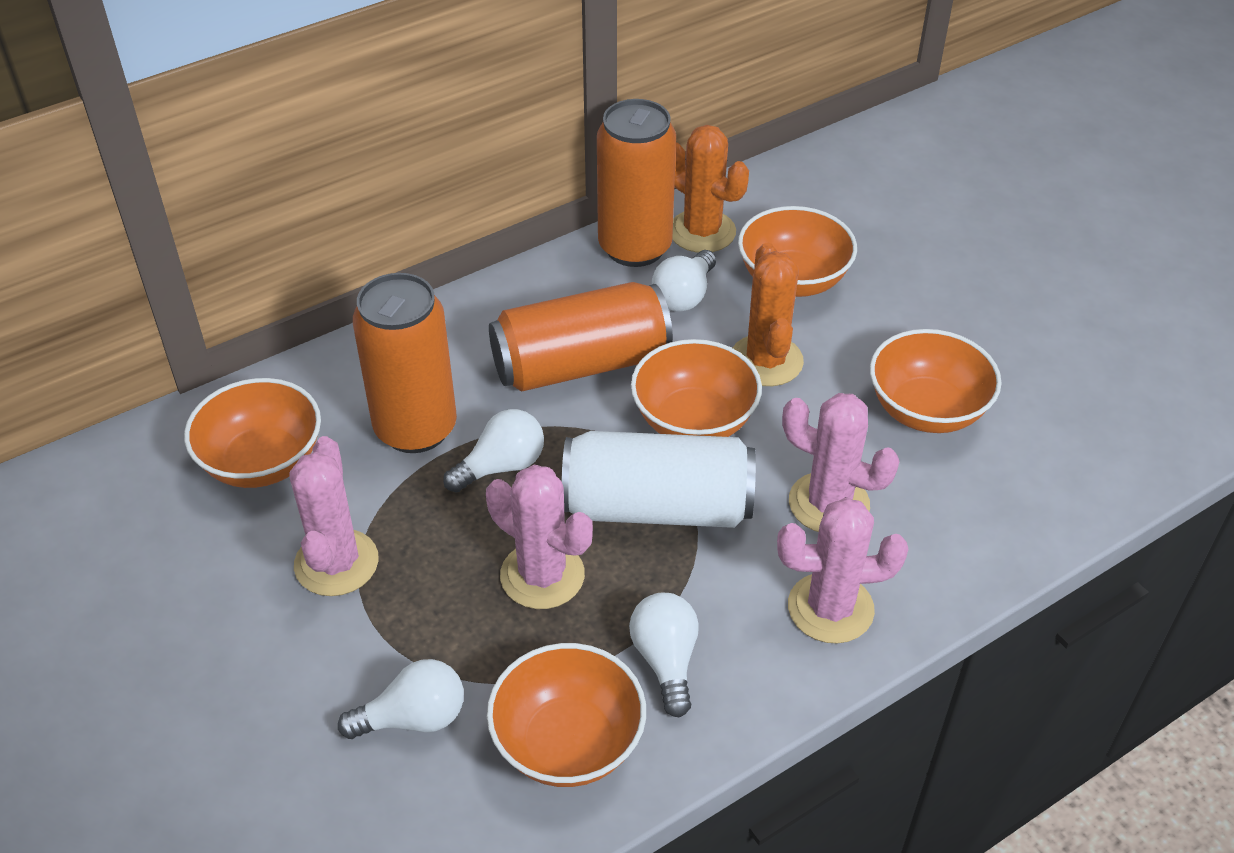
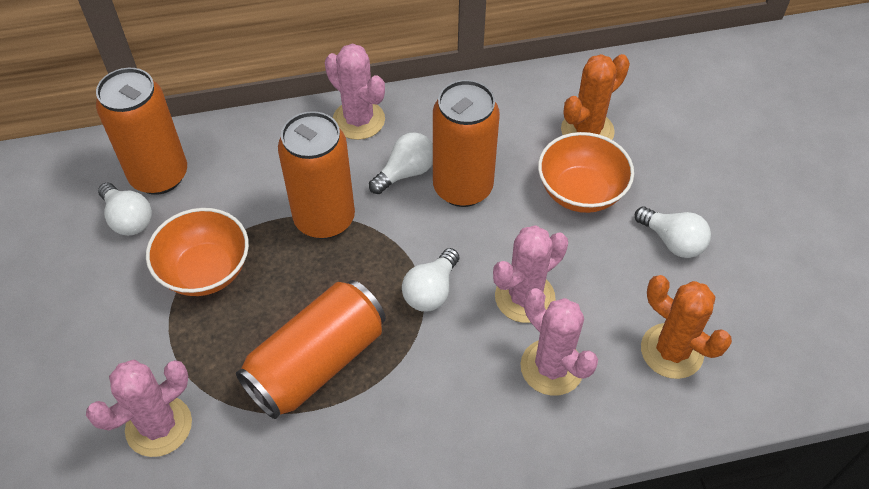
orange bowl: [184,378,321,488] [487,643,646,787] [631,339,762,437] [738,206,857,297] [870,329,1002,433] = 5 -> [146,208,249,296] [538,132,634,213] = 2
orange can: [353,273,457,453] [489,282,673,392] [597,99,676,267] = 3 -> [96,68,187,195] [236,280,386,419] [278,111,355,239] [433,80,500,207] = 4
white can: [561,431,756,528] = 1 -> none = 0

